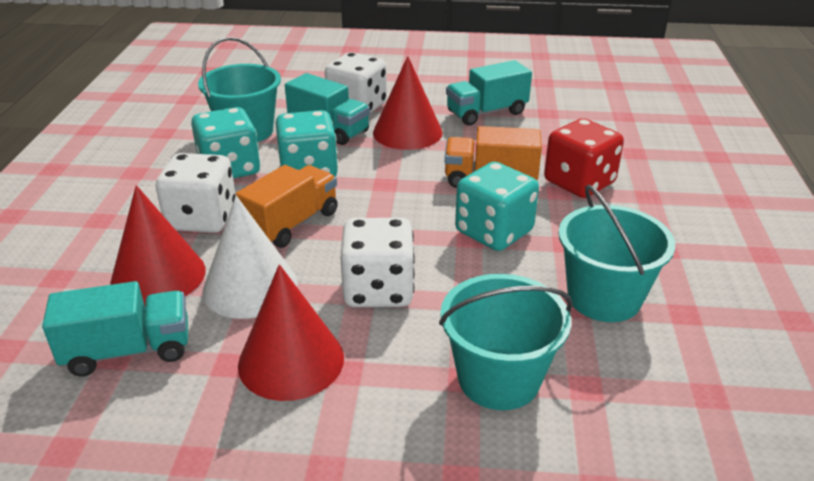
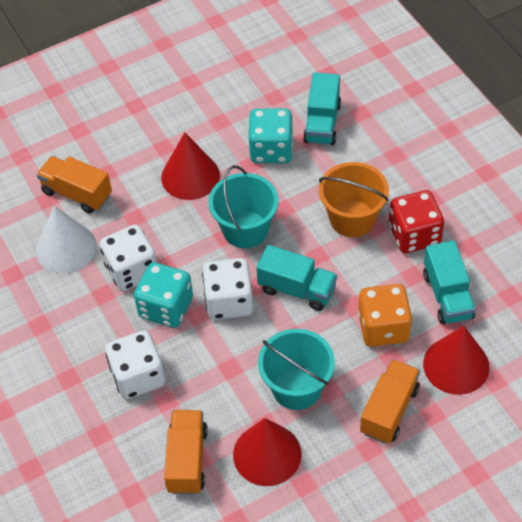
orange bucket: none = 0 -> [319,162,389,237] = 1
orange dice: none = 0 -> [358,284,412,347] = 1
orange truck: [235,165,338,248] [445,126,542,188] = 2 -> [37,156,112,214] [164,410,208,494] [360,359,420,444] = 3
turquoise bucket: [198,37,281,142] [439,274,573,410] [558,184,675,322] = 3 -> [208,166,279,248] [258,329,335,410] = 2
turquoise dice: [191,107,260,179] [275,110,338,177] [455,162,539,251] = 3 -> [134,262,193,328] [249,109,293,163] = 2

